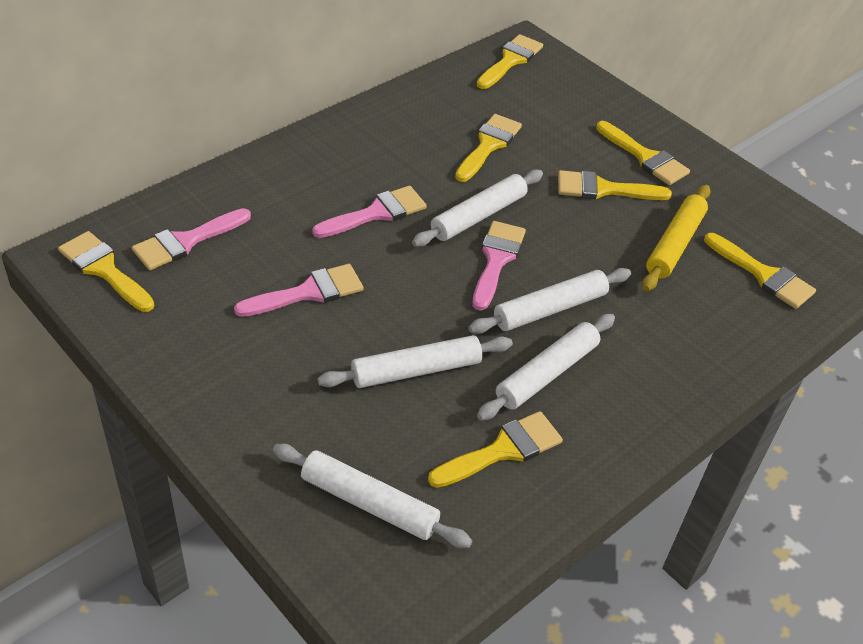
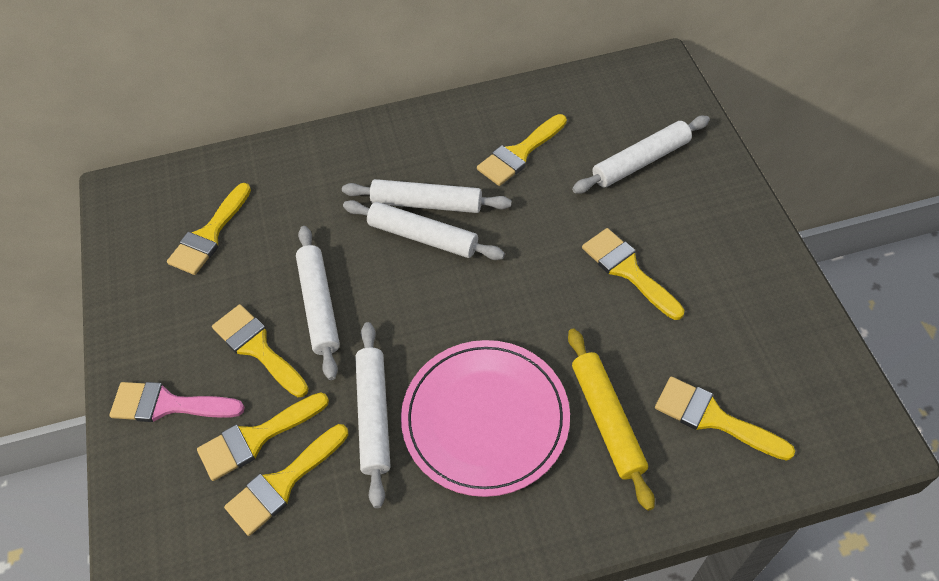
pink brush: [132,208,251,270] [234,264,363,317] [312,186,427,238] [473,221,526,311] = 4 -> [109,382,245,422] = 1
pink plate: none = 0 -> [401,340,570,497] = 1

